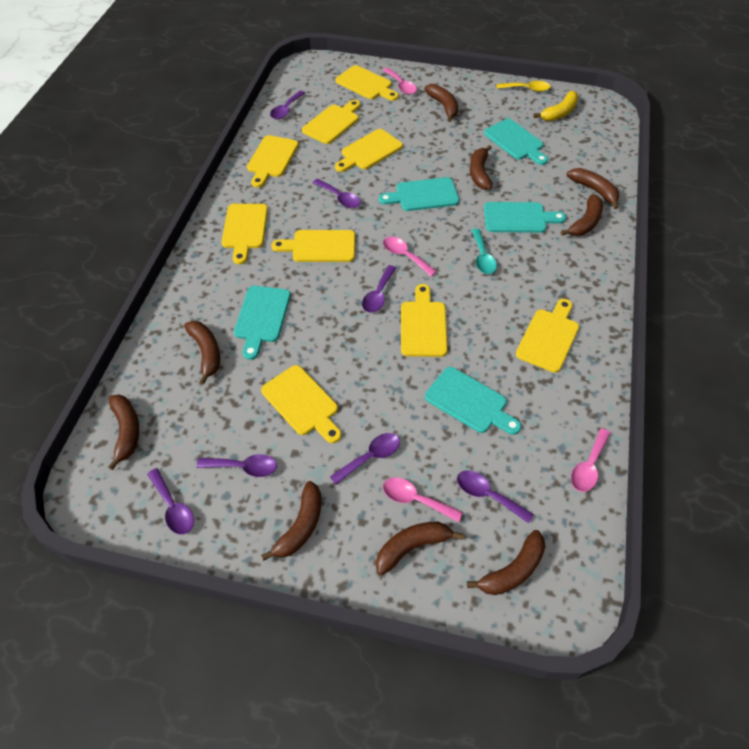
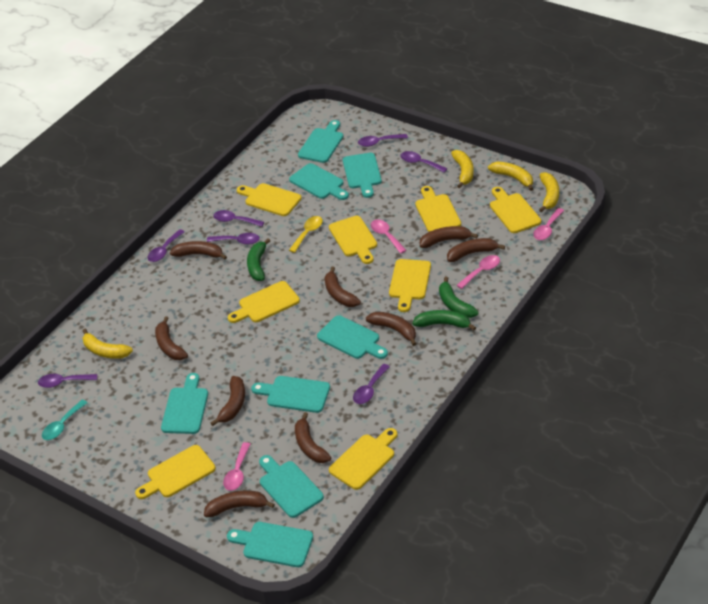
green banana: none = 0 -> [247,238,271,281] [413,310,476,330] [439,277,479,318] = 3
turquoise cutting board: [234,286,291,360] [379,177,459,211] [425,367,521,435] [484,119,548,165] [484,202,566,233] = 5 -> [161,373,208,434] [227,522,313,567] [251,376,330,413] [259,455,324,518] [289,163,349,200] [298,120,343,163] [317,315,388,359] [343,153,382,198] = 8
yellow banana: [533,91,579,121] = 1 -> [83,329,133,359] [451,150,474,188] [488,162,533,191] [539,172,559,212] = 4
yellow cutting board: [222,204,268,264] [247,135,299,188] [261,365,341,443] [271,230,355,262] [302,100,360,144] [335,65,399,101] [335,129,403,172] [401,284,448,357] [516,299,579,373] = 9 -> [135,445,216,499] [228,281,300,323] [237,183,302,216] [329,216,377,264] [329,428,398,490] [389,259,431,312] [415,186,461,232] [490,187,541,233] = 8

